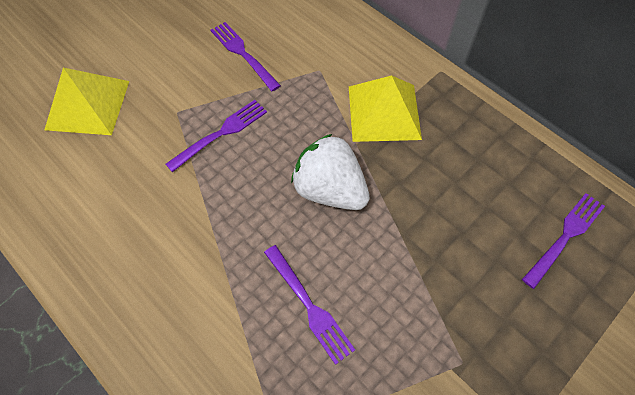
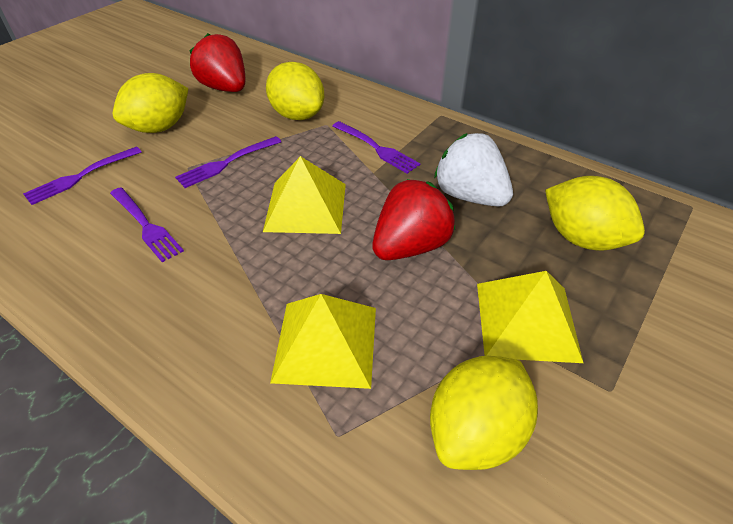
red strawberry: none = 0 -> [189,33,246,92] [372,179,455,260] = 2
yellow lemon: none = 0 -> [113,73,189,133] [266,62,324,120] [430,356,538,470] [545,176,645,251] = 4
yellow pyramid: [45,68,129,135] [349,75,422,142] = 2 -> [263,156,346,234] [270,294,376,389] [477,271,583,363] = 3

